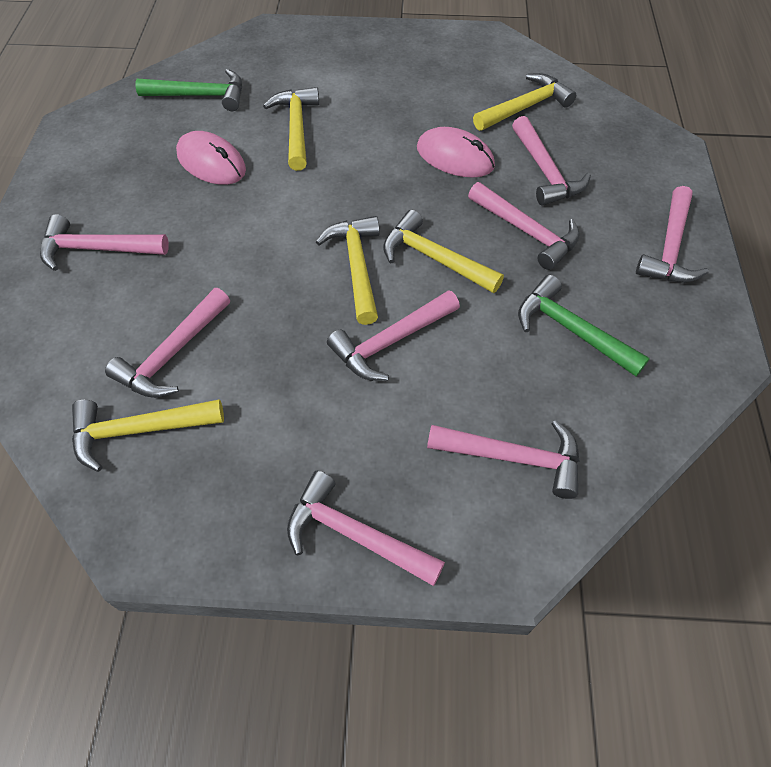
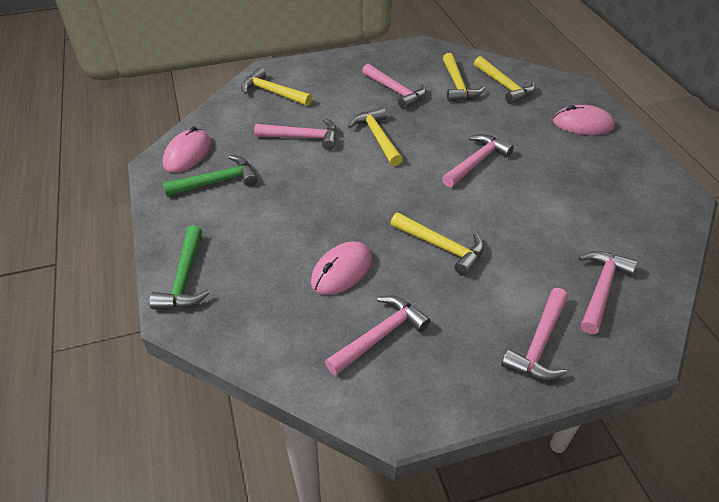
pink hammer: [40,214,169,271] [105,288,230,398] [287,471,445,586] [327,290,460,381] [427,420,580,499] [468,182,580,270] [512,116,591,206] [636,186,709,283] = 8 -> [254,118,337,150] [325,296,431,376] [362,64,426,109] [442,134,514,187] [501,288,568,380] [579,251,637,334] = 6
pink mouse: [176,131,246,185] [417,127,495,178] = 2 -> [163,126,211,173] [311,241,372,295] [553,105,615,135] = 3

